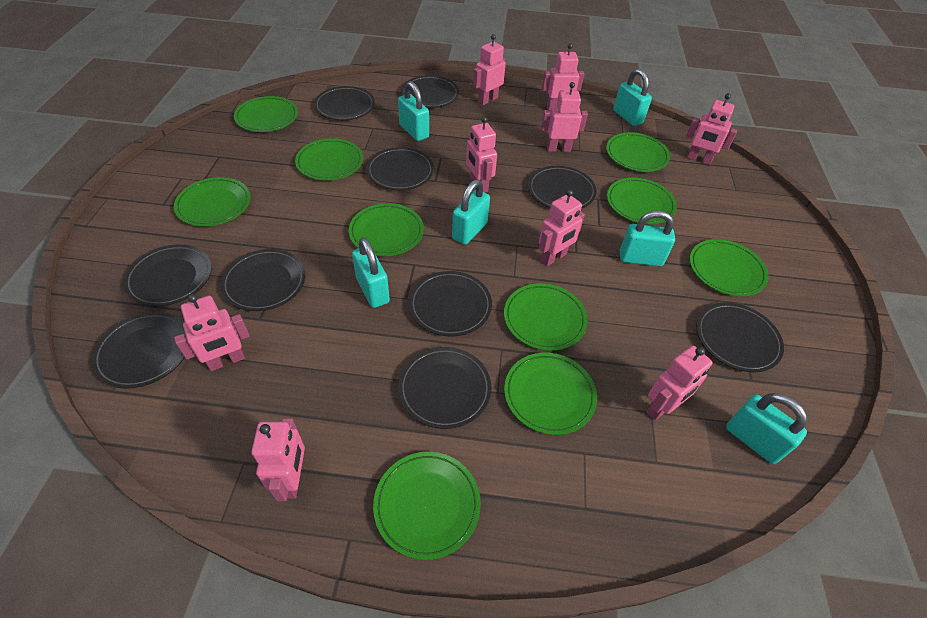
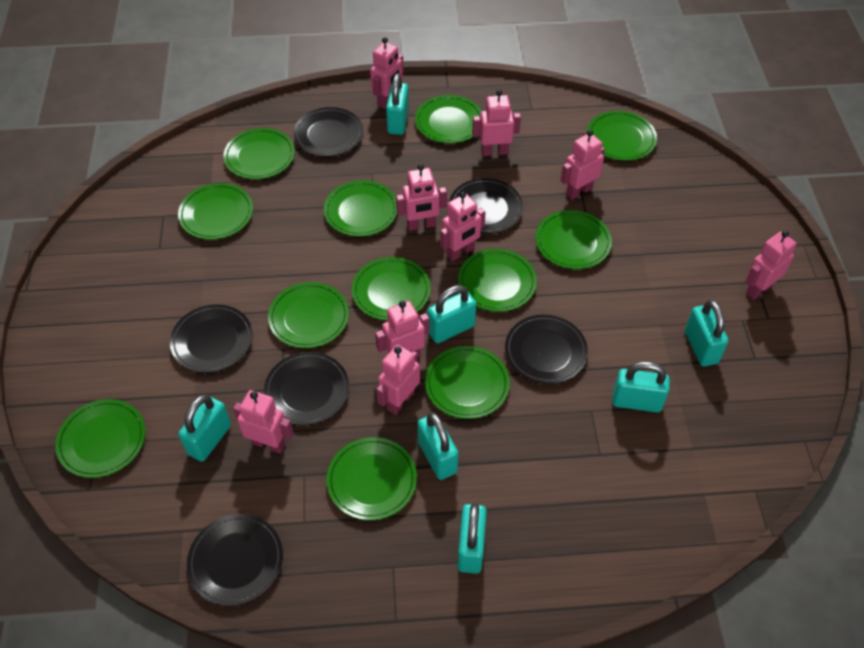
black plate: [92,312,186,389] [124,244,212,307] [221,249,306,311] [314,86,375,120] [366,147,434,190] [398,347,492,429] [401,75,459,108] [409,271,492,337] [528,166,597,209] [696,302,784,372] = 10 -> [170,304,253,373] [187,514,283,606] [264,352,349,425] [293,107,363,157] [449,178,523,234] [505,315,588,384] = 6
green plate: [174,177,251,227] [234,96,298,132] [295,138,363,181] [348,203,424,256] [373,452,481,560] [504,283,588,351] [504,353,597,435] [606,132,670,172] [607,178,677,224] [690,239,769,297] = 10 -> [55,399,146,478] [178,183,253,240] [223,128,295,179] [268,282,349,348] [324,180,397,237] [326,437,417,520] [352,257,431,321] [415,95,482,143] [425,346,510,419] [458,249,537,312] [535,210,612,269] [587,111,657,161] = 12
turquoise padlock: [352,237,390,308] [398,81,429,141] [452,180,490,245] [613,69,652,126] [620,210,675,266] [726,393,808,464] = 6 -> [178,394,231,462] [386,73,409,135] [418,412,459,480] [427,285,476,343] [458,503,487,574] [612,361,670,412] [685,300,729,366] = 7

